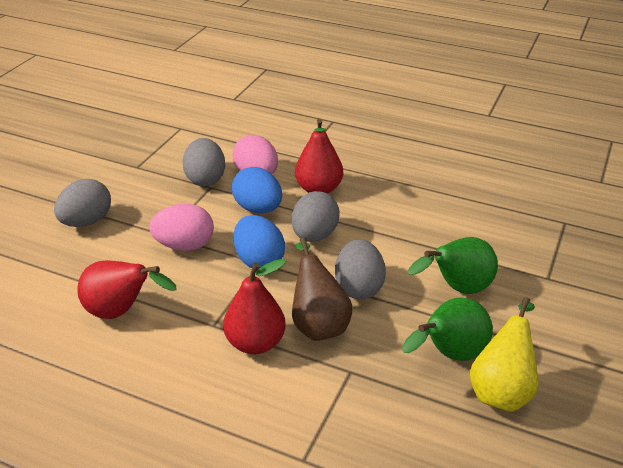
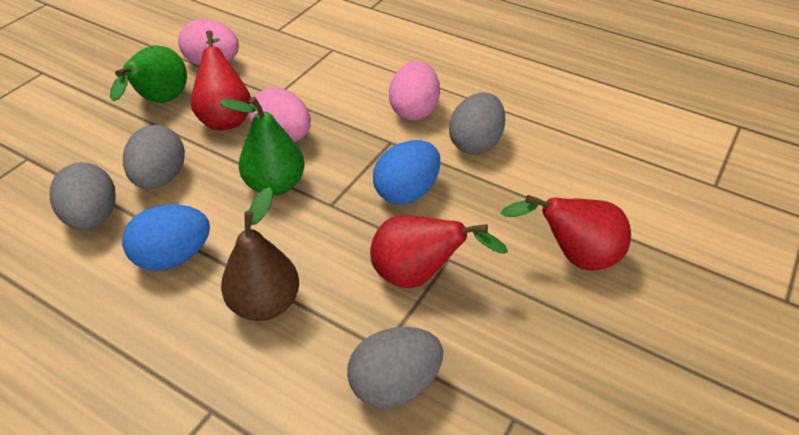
pink egg: [149,204,214,251] [233,135,278,174] = 2 -> [178,19,239,66] [249,88,311,142] [389,61,440,120] = 3
yellow pear: [470,297,538,411] = 1 -> none = 0

